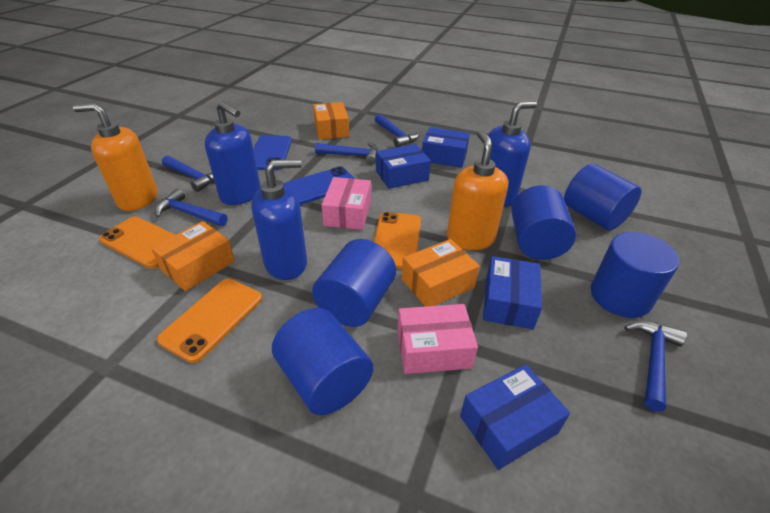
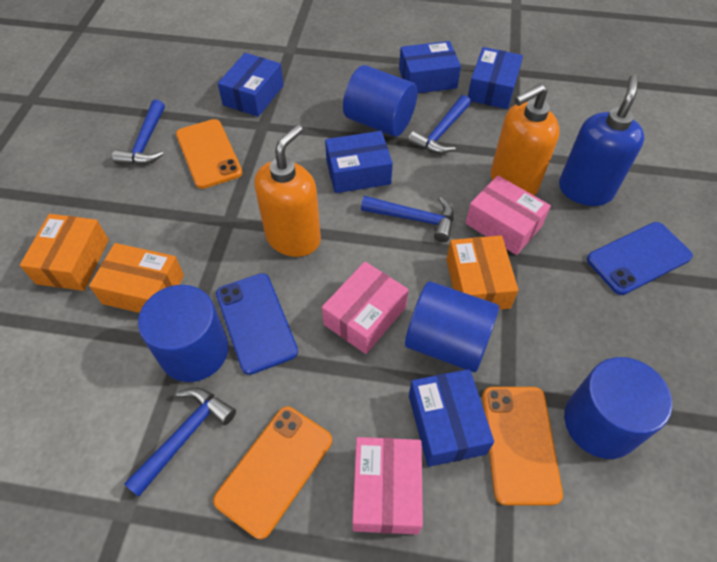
blue box: [376,144,431,189] [422,127,470,168] [460,364,570,470] [483,256,542,329] = 4 -> [218,53,284,117] [325,131,393,193] [399,41,461,93] [409,369,494,467] [468,47,523,109] = 5
blue cylinder: [272,308,373,415] [312,239,396,327] [511,185,576,260] [564,164,641,231] [591,232,679,318] = 5 -> [138,285,229,382] [343,65,418,137] [405,281,499,372] [564,357,672,459] = 4
blue hammer: [155,189,228,226] [162,156,214,192] [315,142,378,165] [375,114,419,148] [624,321,687,412] = 5 -> [112,100,165,165] [124,388,236,497] [361,196,454,242] [408,95,471,154] = 4
blue soap dispenser: [205,101,261,205] [251,159,307,280] [488,101,537,206] = 3 -> [559,75,644,206] = 1
pink box: [322,177,371,230] [397,304,478,374] = 2 -> [322,262,409,354] [352,437,423,535] [466,175,551,255] = 3

